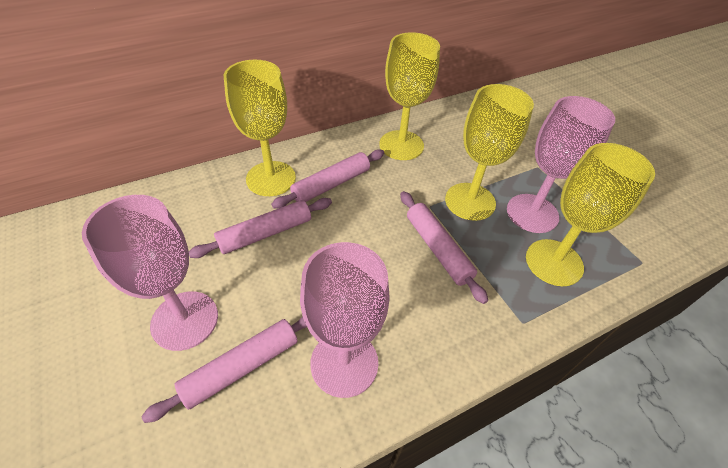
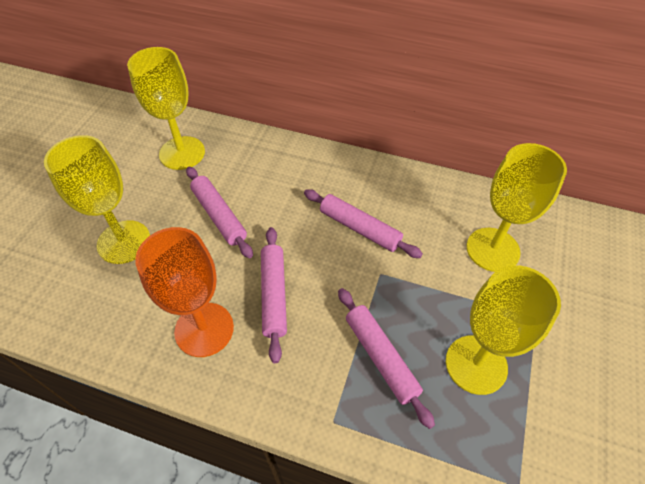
orange goblet: none = 0 -> [135,227,234,357] = 1
pink goblet: [82,195,218,351] [300,242,390,398] [507,96,615,233] = 3 -> none = 0

